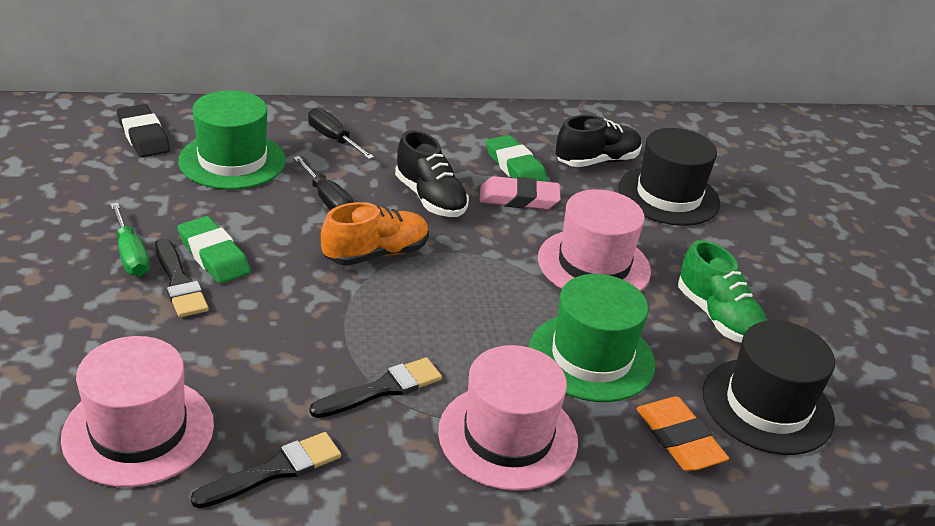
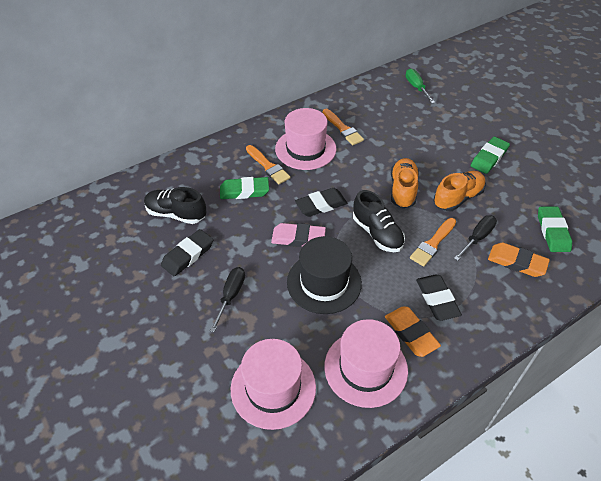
black brush: [155,238,209,317] [190,432,341,508] [310,357,442,418] = 3 -> none = 0
black eraser: [117,104,170,157] = 1 -> [161,229,213,276] [295,188,348,217] [416,275,462,321] = 3
black hat: [618,128,720,226] [703,320,835,455] = 2 -> [287,236,362,314] = 1
green eraser: [177,216,251,284] [486,135,548,182] = 2 -> [220,177,269,199] [471,137,510,174] [538,207,572,252] = 3
green hat: [178,90,286,190] [529,274,655,402] = 2 -> none = 0
green shoe: [678,240,767,343] = 1 -> none = 0
orange brush: none = 0 -> [246,145,291,184] [323,109,364,145] [410,218,456,267] = 3
orange eraser: [636,397,729,471] = 1 -> [385,306,441,357] [488,243,550,277] = 2
orange shoe: [321,202,429,266] = 1 -> [391,158,419,208] [434,171,486,211] = 2

